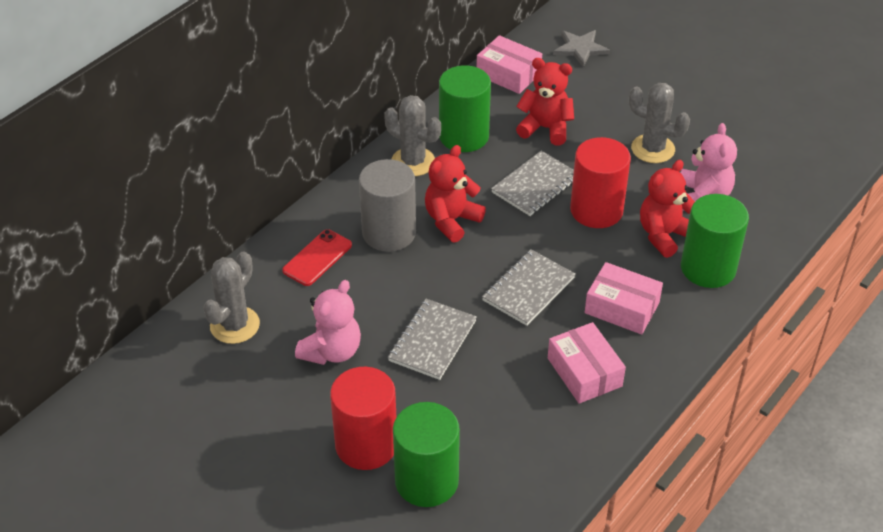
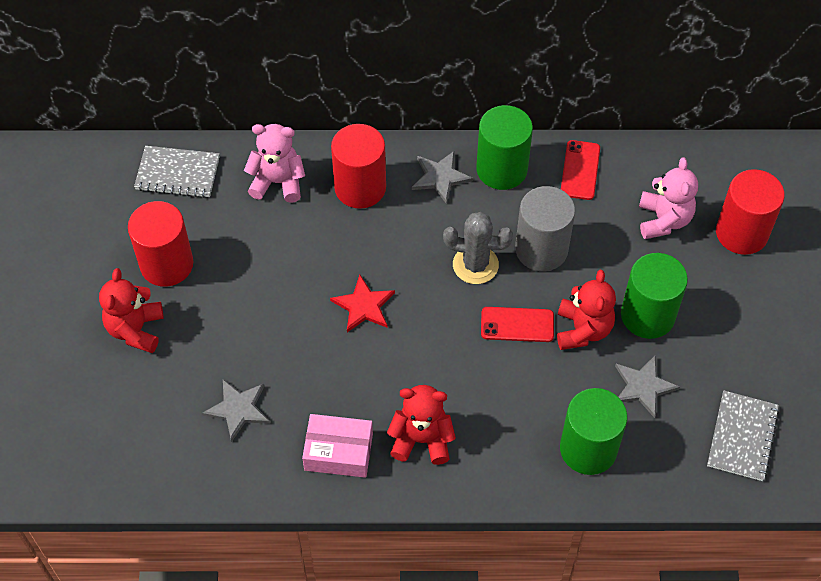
grey cactus: [203,252,260,344] [384,95,441,176] [629,83,690,163] = 3 -> [443,212,513,284] = 1
grey notebook: [388,299,477,380] [482,249,575,326] [491,151,574,216] = 3 -> [134,146,220,198] [707,390,780,481] = 2
grey star: [553,30,610,67] = 1 -> [202,379,270,442] [412,151,473,204] [615,356,680,418] = 3
pink box: [476,35,542,94] [548,322,626,404] [585,262,663,335] = 3 -> [302,414,373,478] = 1
red cylinder: [330,367,396,470] [570,137,631,228] = 2 -> [128,201,193,287] [331,124,386,209] [716,169,785,255] = 3
red phone: [282,229,352,286] = 1 -> [481,307,554,342] [561,140,600,200] = 2
red star: none = 0 -> [330,275,395,332] = 1

